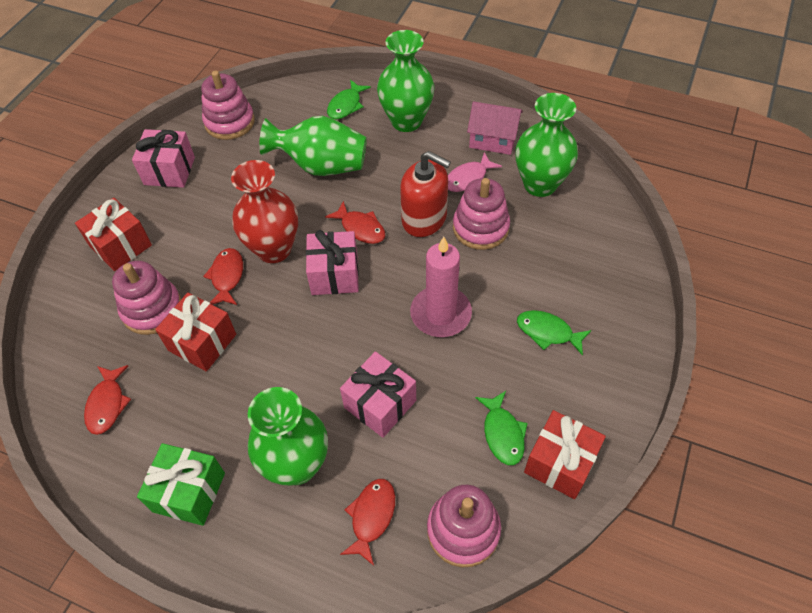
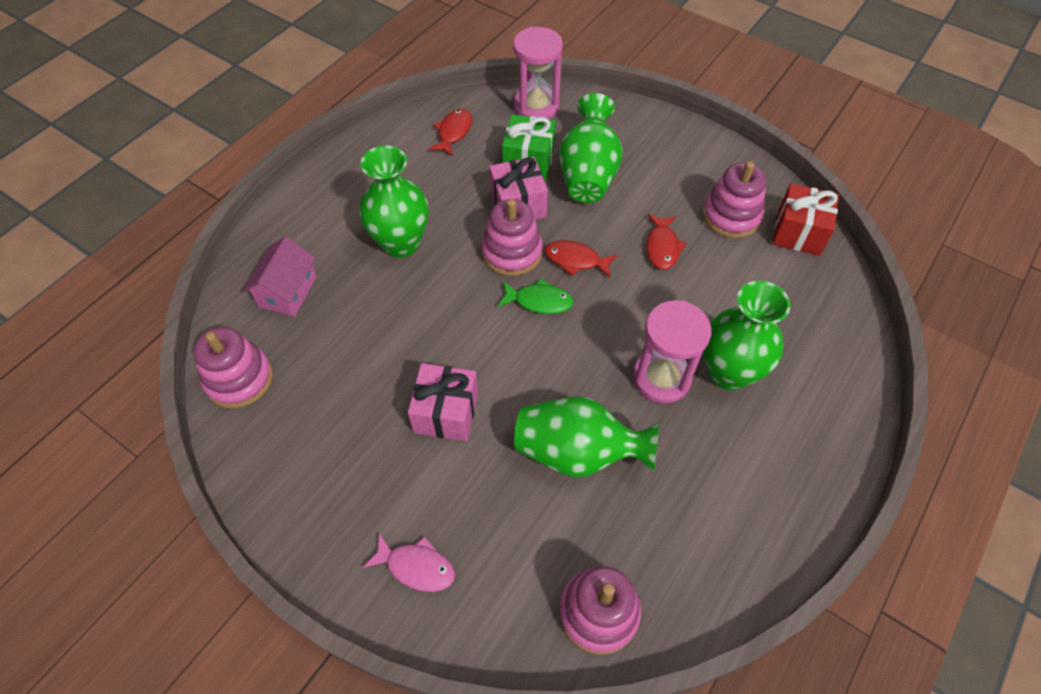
green fish: [327,80,371,119] [475,391,528,465] [517,310,591,356] = 3 -> [498,279,573,314] = 1
pink candle: [410,237,472,337] = 1 -> none = 0
pink gift: [132,129,195,188] [306,230,359,295] [340,351,416,438] = 3 -> [408,363,478,441] [489,157,548,219] = 2
pink hourglass: none = 0 -> [513,27,563,119] [633,300,711,403] = 2
red fish: [84,365,131,435] [203,248,243,305] [325,201,385,244] [340,479,395,566] = 4 -> [428,109,472,156] [545,240,617,278] [646,214,687,270] = 3
red gift: [75,198,152,271] [155,293,236,372] [524,410,606,499] = 3 -> [772,184,839,256] = 1
red soap dispenser: [400,151,451,237] = 1 -> none = 0
red vase: [231,160,298,263] = 1 -> none = 0

